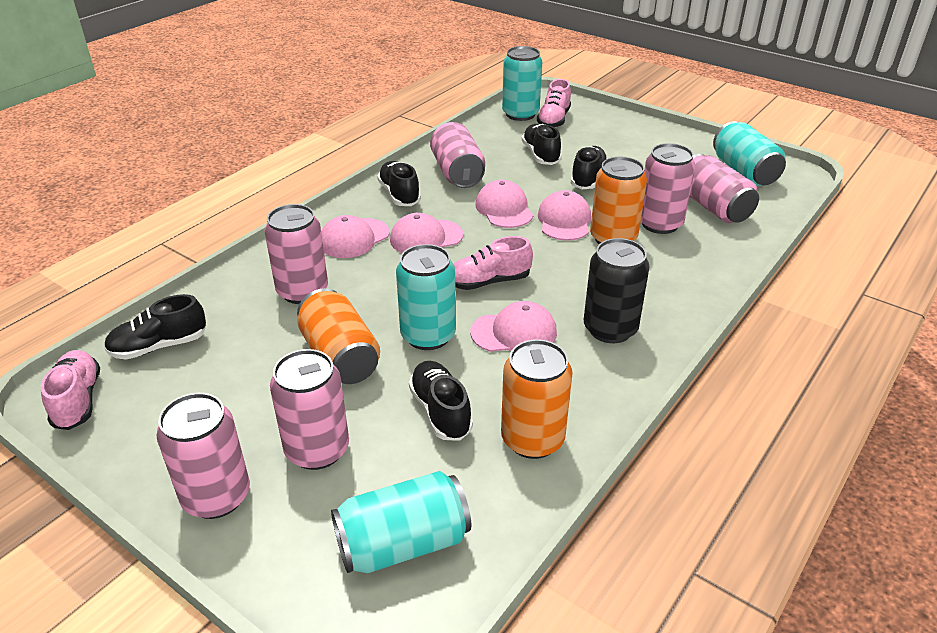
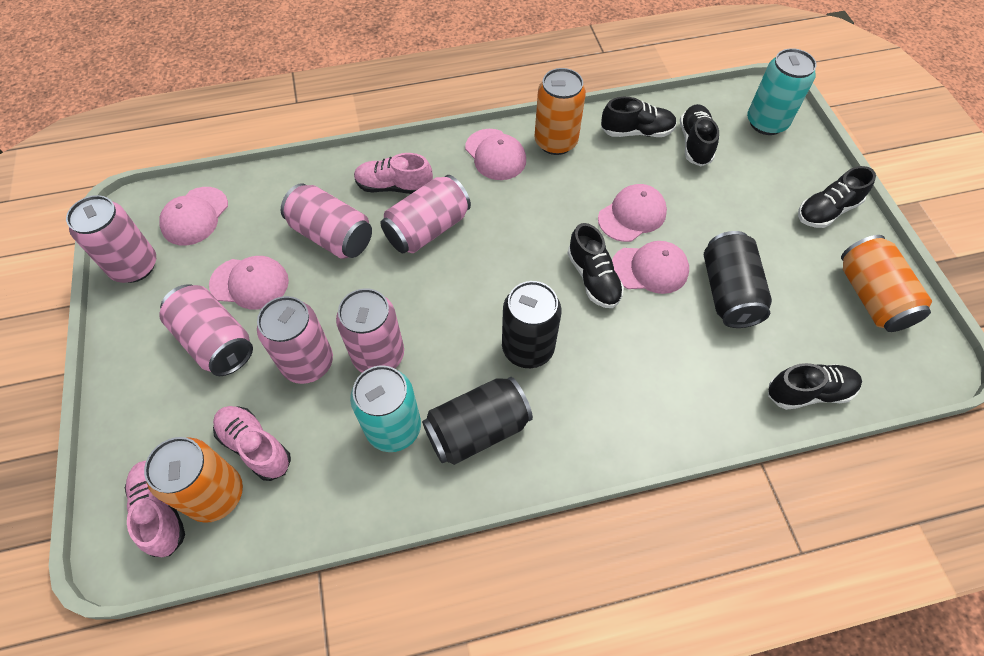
black can: [584,238,650,343] = 1 -> [422,377,533,465] [502,281,561,368] [704,231,772,328] = 3
turquoise can: [331,471,471,573] [396,244,456,350] [502,46,542,121] [713,121,786,186] = 4 -> [350,365,421,452] [747,48,817,135] = 2

